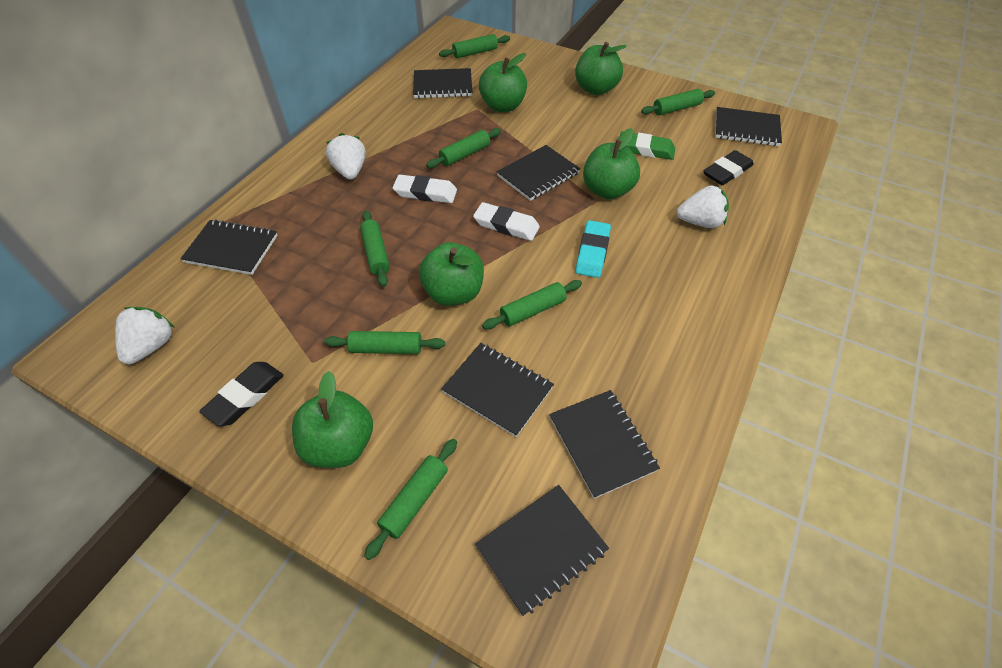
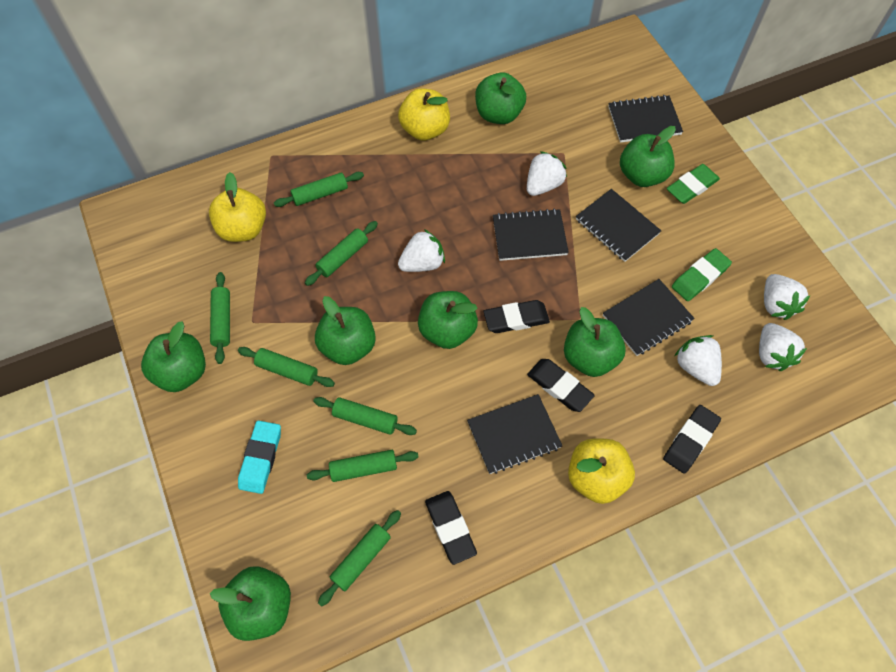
black eraser: [199,362,284,426] [703,150,754,185] = 2 -> [425,491,477,565] [484,300,550,333] [527,359,595,412] [663,405,721,474] = 4
black notebook: [180,219,278,275] [413,68,472,99] [441,343,554,437] [475,485,609,616] [497,145,580,201] [549,390,660,499] [715,107,782,146] = 7 -> [467,394,563,474] [493,208,569,261] [576,189,661,262] [603,279,695,356] [608,95,683,143] = 5
green apple: [292,371,373,468] [419,242,484,306] [479,53,527,112] [575,42,627,95] [583,128,640,199] = 5 -> [141,321,206,392] [210,566,291,641] [315,296,376,365] [418,291,478,349] [475,72,526,124] [564,307,626,377] [620,126,676,187] = 7
green eraser: [620,131,675,160] = 1 -> [667,164,720,204] [672,248,732,301] = 2
white eraser: [393,175,457,203] [473,202,540,241] = 2 -> none = 0
white strawberry: [115,307,175,364] [326,133,366,180] [677,185,729,228] = 3 -> [398,229,445,272] [527,151,567,196] [675,335,722,386] [759,323,807,371] [764,274,811,320] = 5
yellow apple: none = 0 -> [209,172,266,242] [398,88,450,141] [568,439,635,504] = 3

